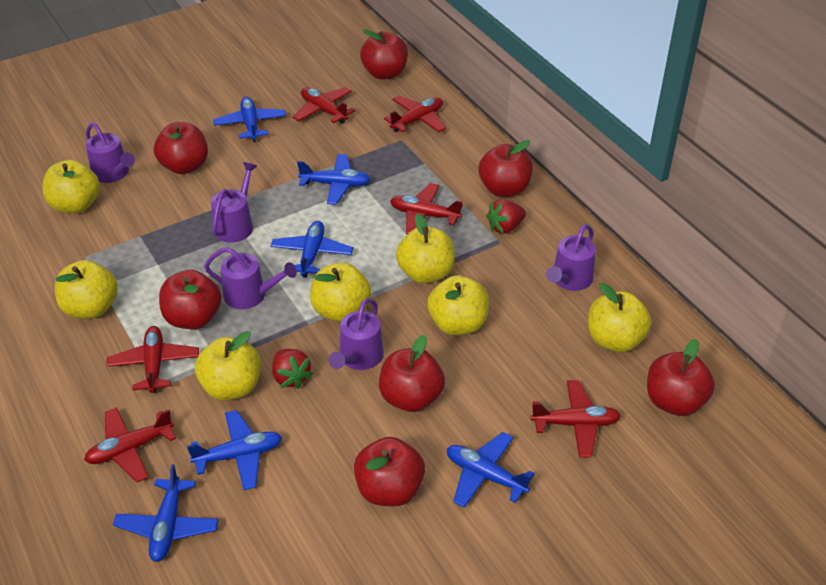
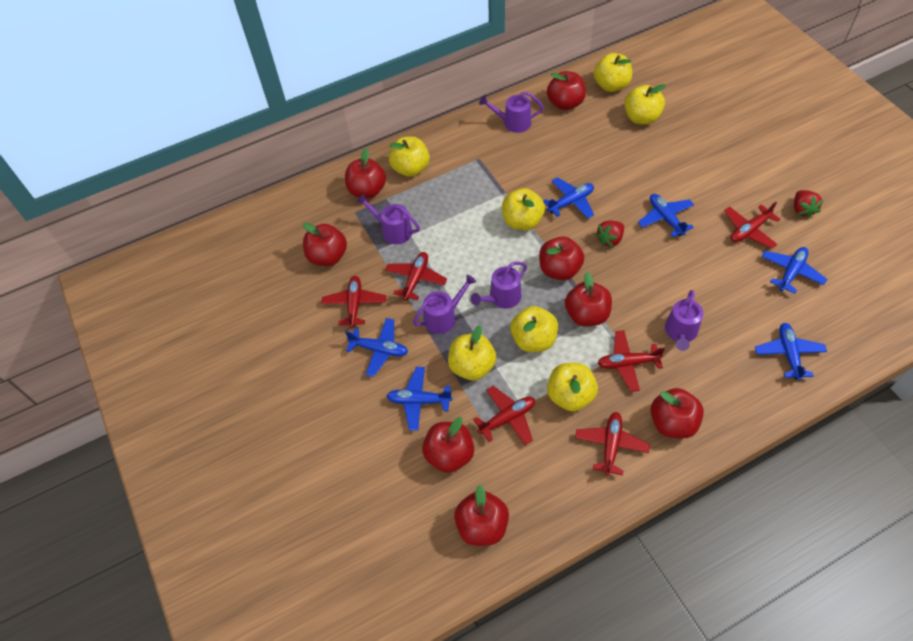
red apple: [154,122,208,174] [159,270,222,329] [354,437,425,506] [360,29,408,80] [379,335,445,412] [479,140,533,197] [647,339,715,416] = 7 -> [303,222,347,266] [345,148,386,198] [422,417,474,473] [454,485,509,546] [539,237,584,280] [547,71,586,110] [565,272,612,327] [650,388,704,439] = 8

